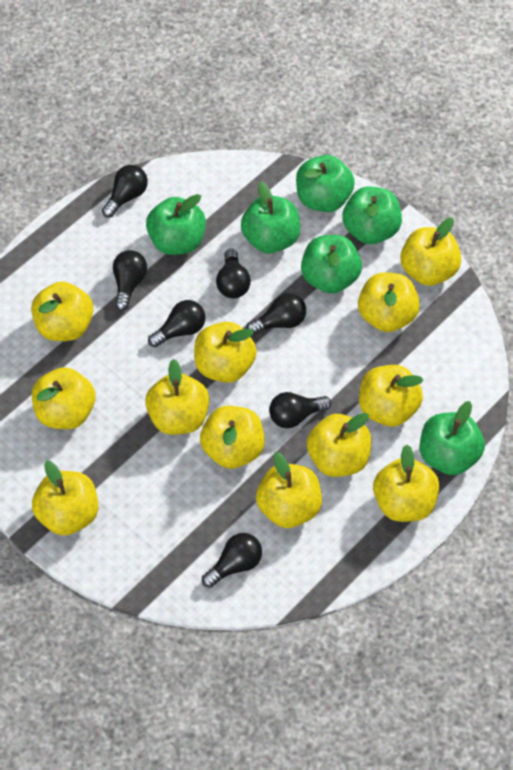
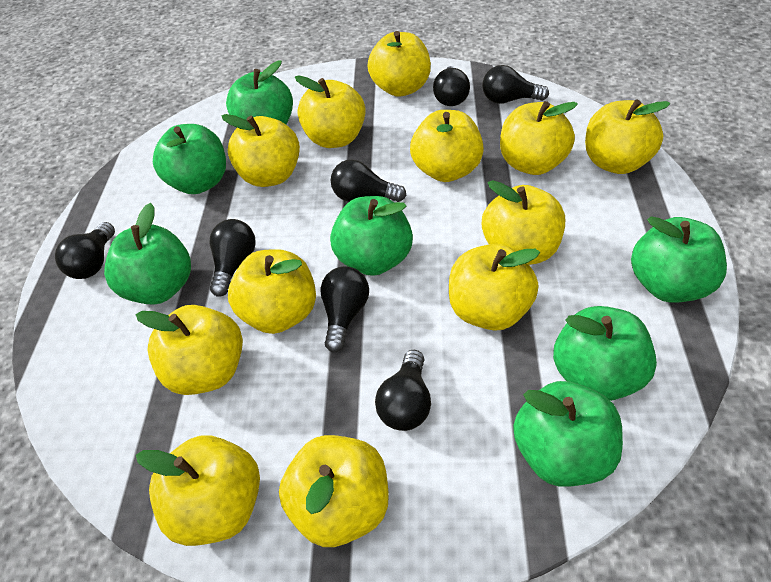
green apple: [146,194,206,255] [241,182,300,253] [296,155,355,212] [301,235,362,294] [342,187,402,244] [420,401,485,475] = 6 -> [104,203,191,305] [153,124,226,194] [226,60,293,124] [330,196,413,276] [513,381,623,487] [553,306,657,401] [631,216,727,303] = 7

